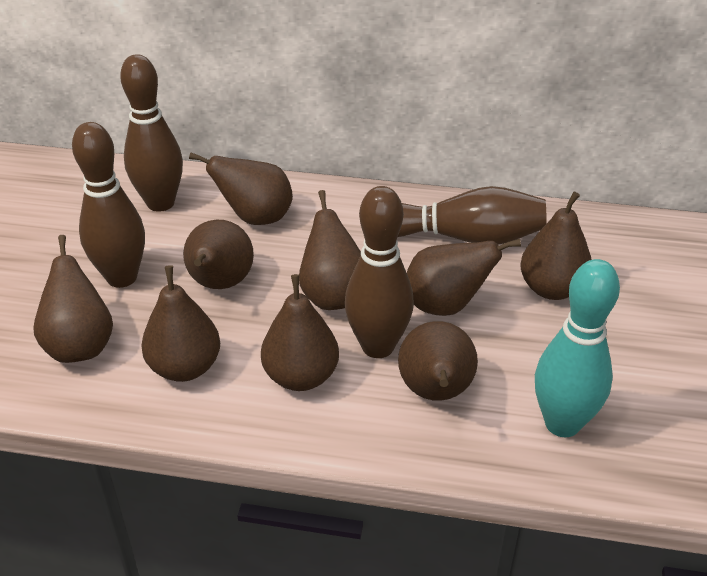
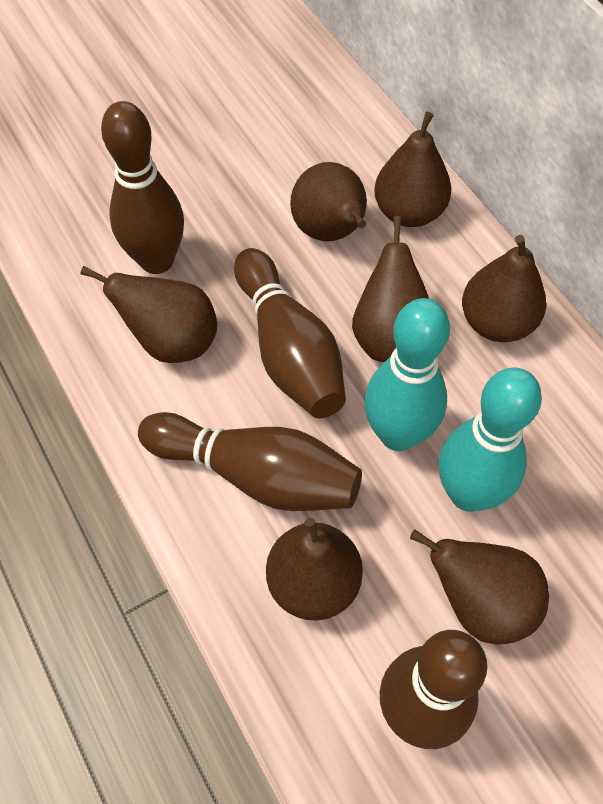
brown pear: [33,235,113,363] [141,265,220,382] [183,220,254,289] [189,152,293,225] [261,274,339,391] [299,190,361,310] [398,321,478,401] [407,239,521,316] [520,192,592,300] = 9 -> [80,266,217,363] [266,518,363,620] [290,162,367,241] [352,216,429,362] [374,112,451,227] [410,530,549,645] [462,235,546,342] = 7
turquoise bowling pin: [535,259,620,437] = 1 -> [364,298,450,451] [439,368,542,512] = 2

